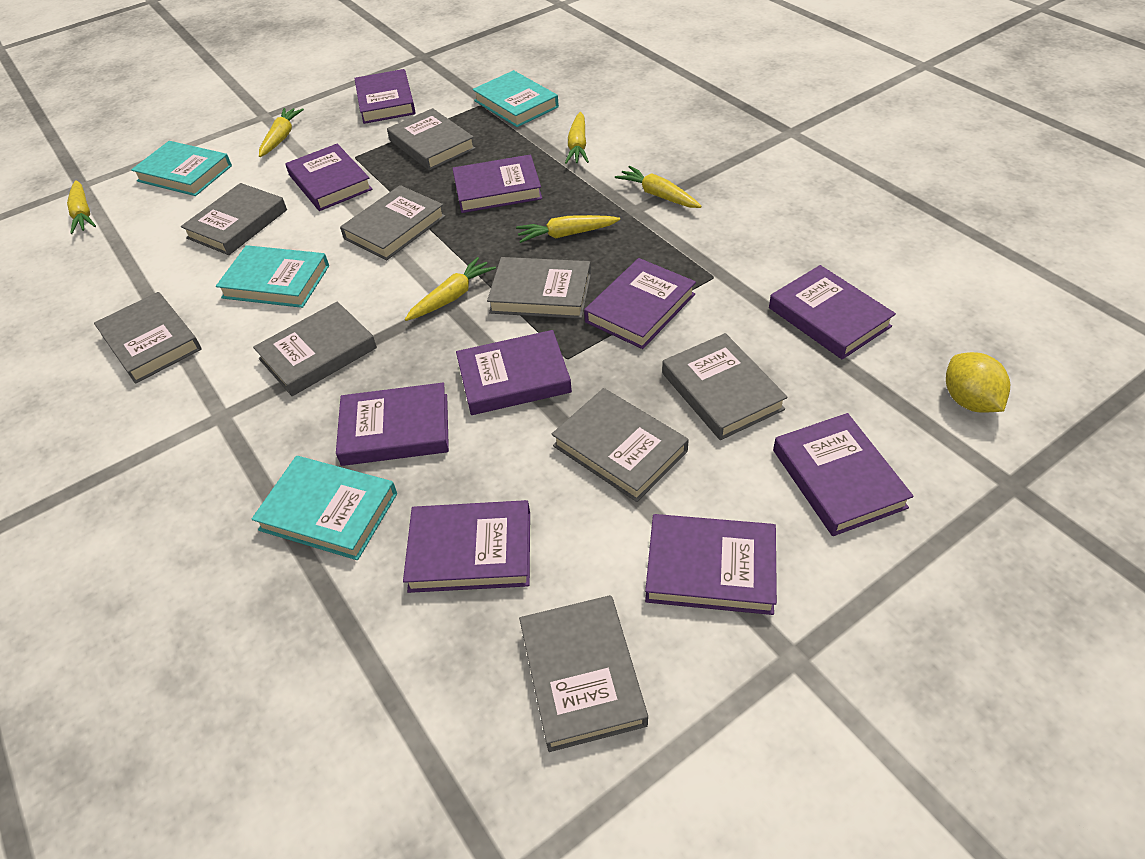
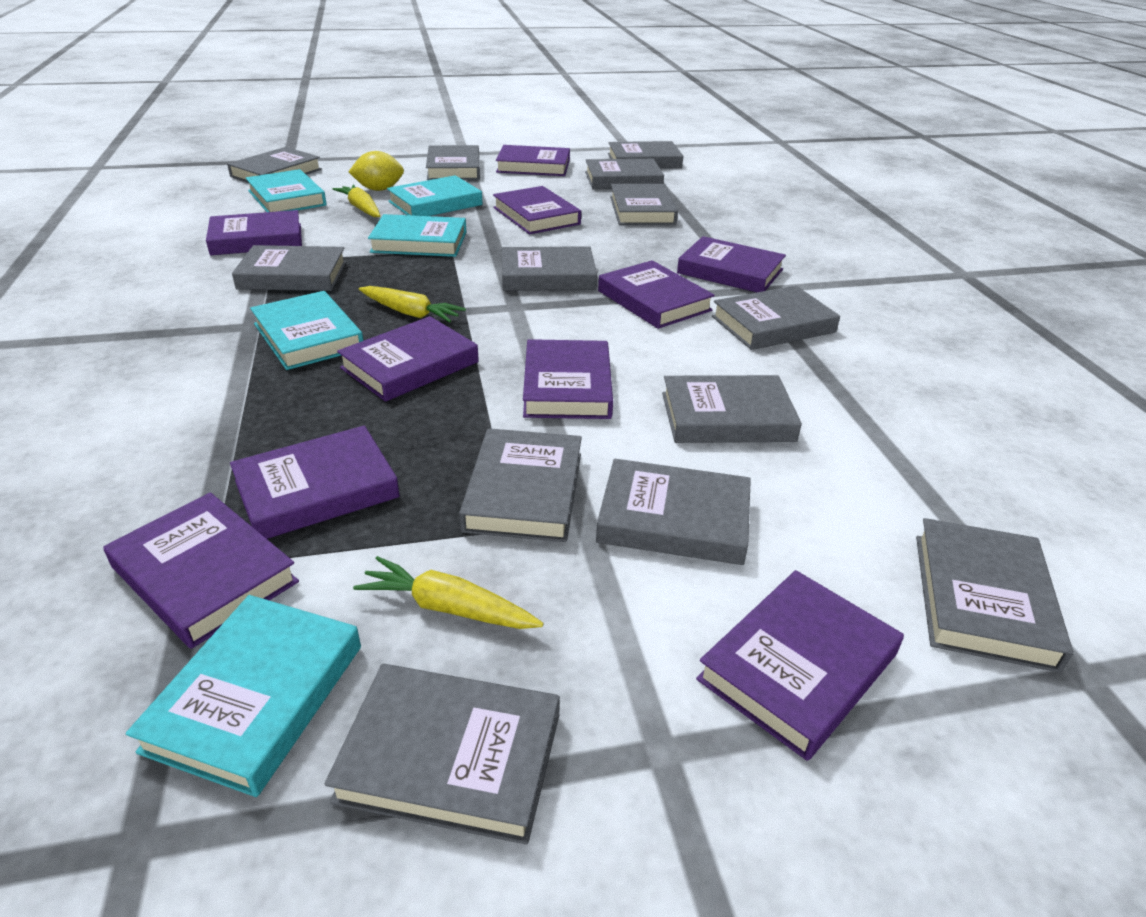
grey book: [94,292,201,384] [181,183,287,255] [253,302,377,396] [340,185,445,260] [387,108,476,171] [487,257,591,319] [519,595,648,752] [552,388,689,502] [662,333,788,440] = 9 -> [227,147,322,183] [232,245,346,291] [325,664,560,845] [426,145,480,180] [459,428,582,542] [502,246,597,291] [585,159,664,189] [596,459,751,565] [608,141,683,169] [610,184,678,225] [662,375,802,443] [712,286,840,350] [916,518,1073,673] = 13
turquoise book: [131,141,232,196] [216,245,329,308] [251,456,397,560] [472,70,559,127] = 4 -> [126,595,361,797] [246,169,327,212] [250,291,363,370] [368,214,466,257] [387,175,483,216] = 5
yellow carrot: [67,180,96,234] [259,108,304,157] [405,257,496,321] [516,215,620,243] [565,112,589,164] [615,166,702,208] = 6 -> [333,185,380,217] [353,556,544,629] [359,286,466,322] = 3

